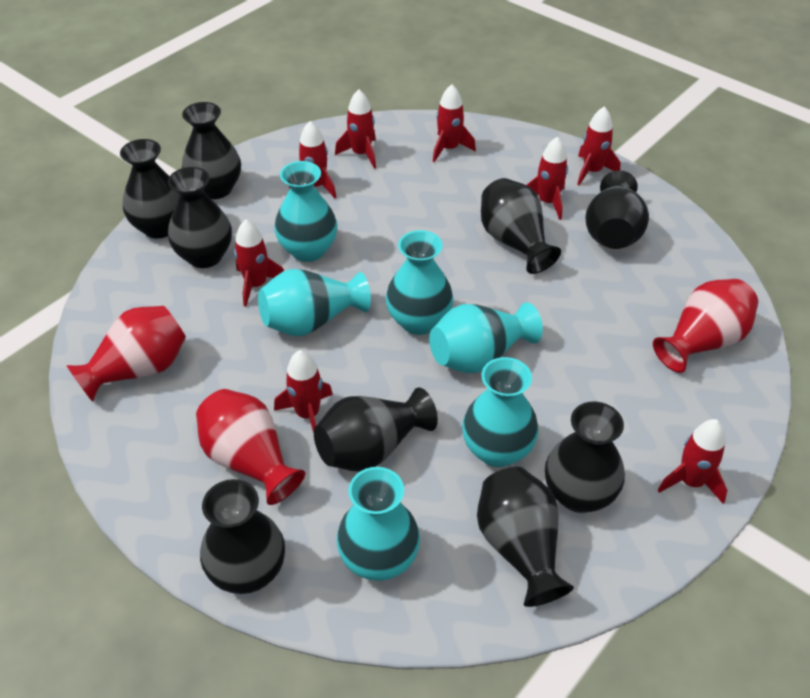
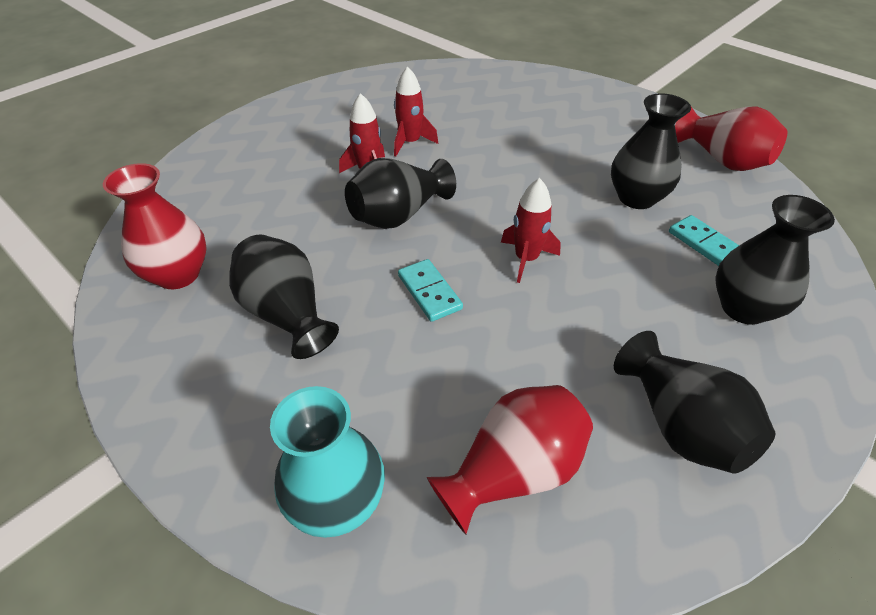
black vase: [120,139,180,239] [168,167,232,268] [182,102,241,199] [200,479,285,594] [314,387,438,472] [477,467,574,607] [481,178,561,274] [545,401,625,513] [585,170,649,249] = 9 -> [229,234,339,359] [345,158,456,229] [611,93,691,209] [614,331,776,474] [715,195,835,325] = 5
red rocket: [234,219,284,307] [274,350,333,433] [289,121,337,198] [335,89,376,169] [433,84,476,162] [527,137,568,220] [577,106,620,185] [658,419,727,504] = 8 -> [339,93,385,173] [394,66,438,157] [501,178,561,283] = 3
turquoise domino: none = 0 -> [398,259,463,322] [669,215,740,266] = 2
turquoise vase: [258,269,371,336] [274,161,337,262] [337,467,420,581] [386,230,453,335] [429,302,543,373] [462,357,539,467] = 6 -> [270,386,385,538] = 1

